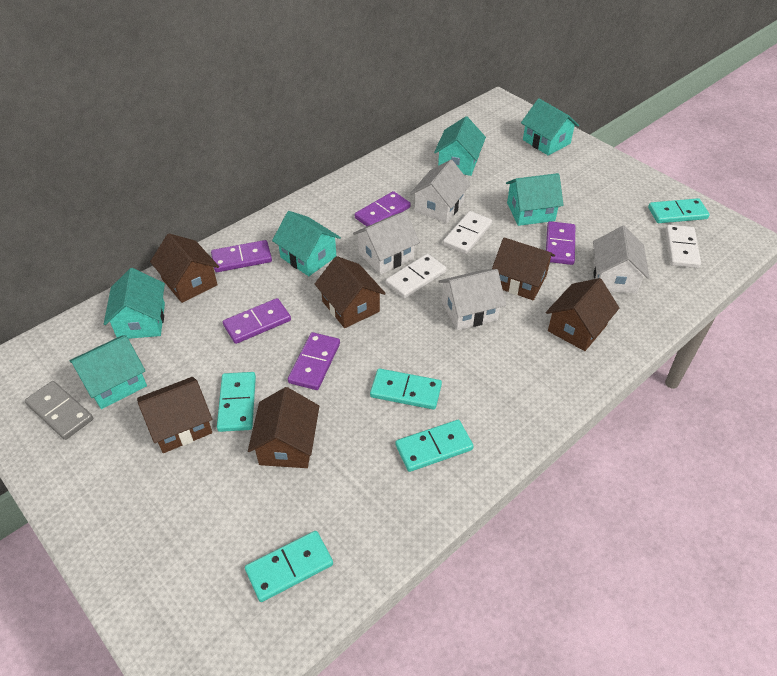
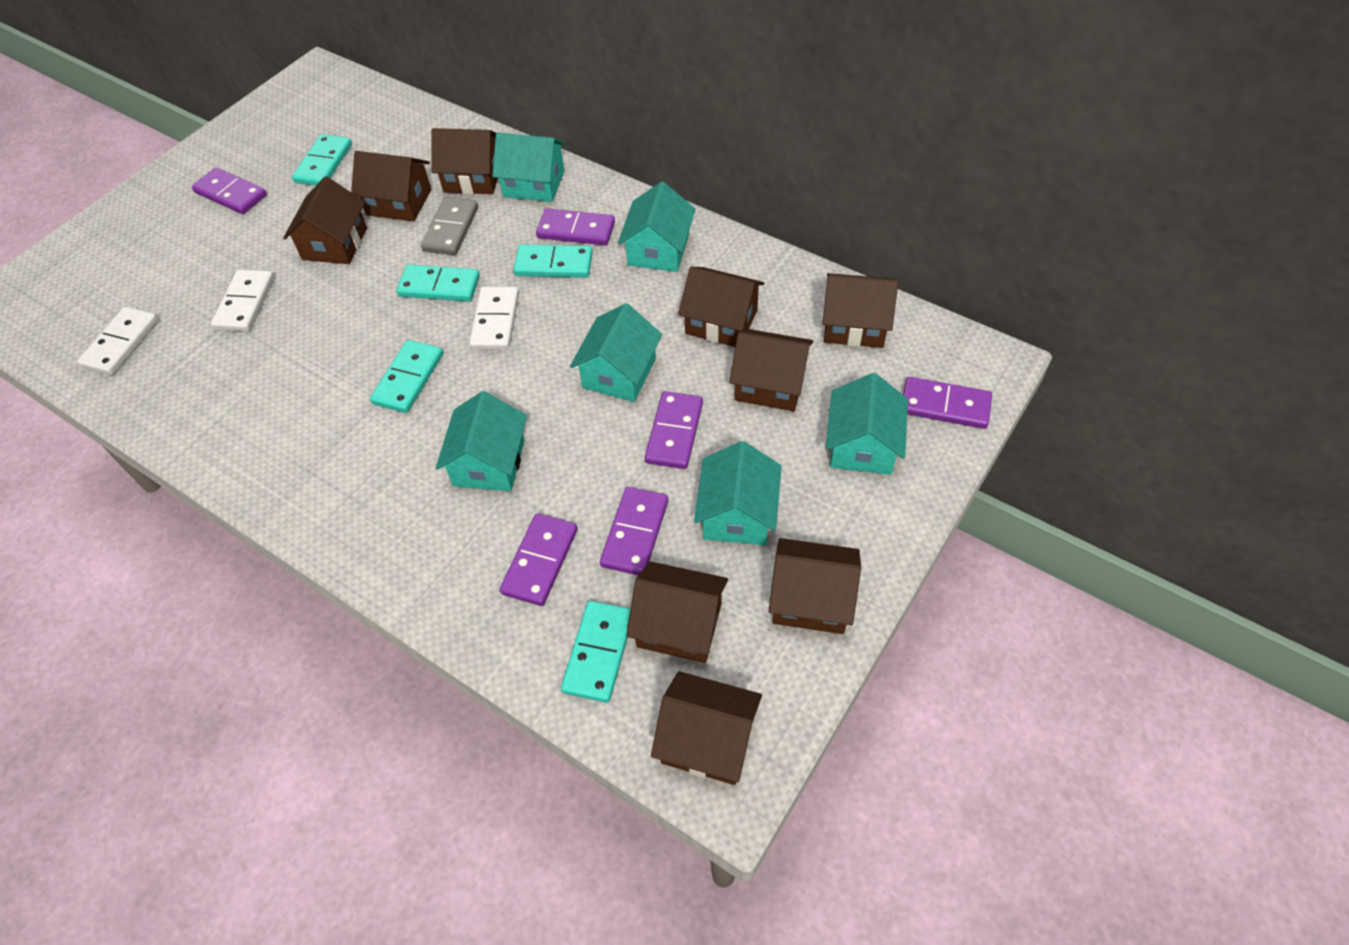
brown house: [137,377,212,453] [150,233,219,303] [248,387,319,468] [315,256,386,328] [492,237,555,300] [546,278,619,351] = 6 -> [283,176,367,264] [351,151,431,222] [431,128,498,194] [626,561,728,663] [651,671,762,785] [678,267,764,347] [729,329,813,411] [768,538,861,634] [822,273,898,348] = 9
purple domino: [211,240,272,272] [223,298,291,344] [288,332,340,390] [355,191,411,226] [546,221,575,265] = 5 -> [192,168,267,214] [500,513,578,606] [536,208,615,245] [600,487,668,575] [645,391,703,469] [903,377,992,429] = 6
white house: [353,211,420,275] [410,160,471,223] [438,269,506,330] [593,226,650,294] = 4 -> none = 0

